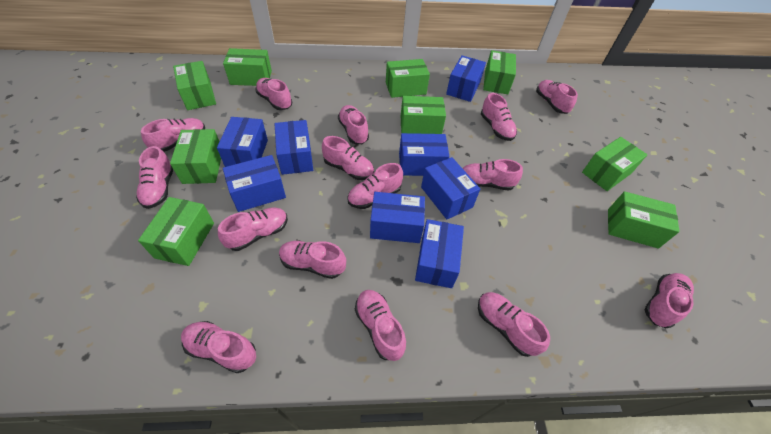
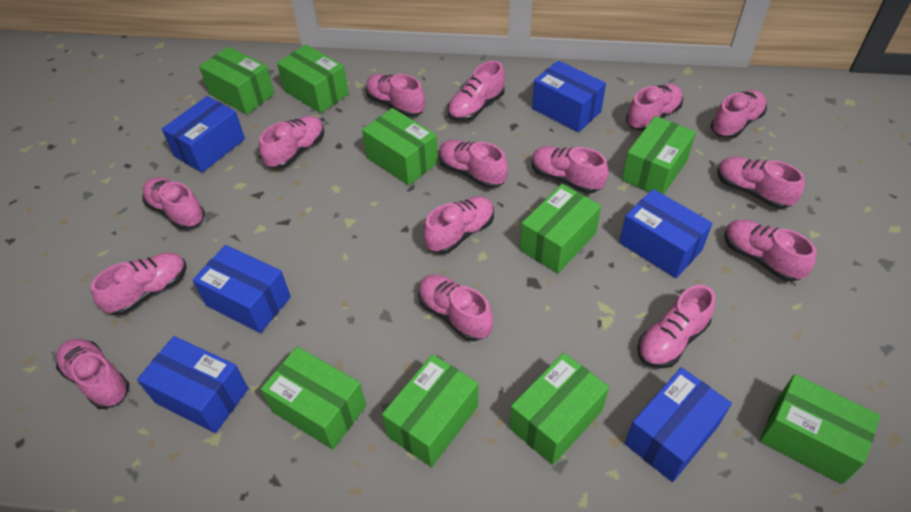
blue box: [217,117,268,167] [223,155,286,212] [275,120,313,175] [370,192,425,243] [399,133,449,176] [415,219,464,288] [421,157,480,219] [446,55,486,102] = 8 -> [137,336,248,433] [162,96,245,173] [193,245,291,333] [532,60,606,132] [619,189,713,278] [625,367,732,482] = 6

